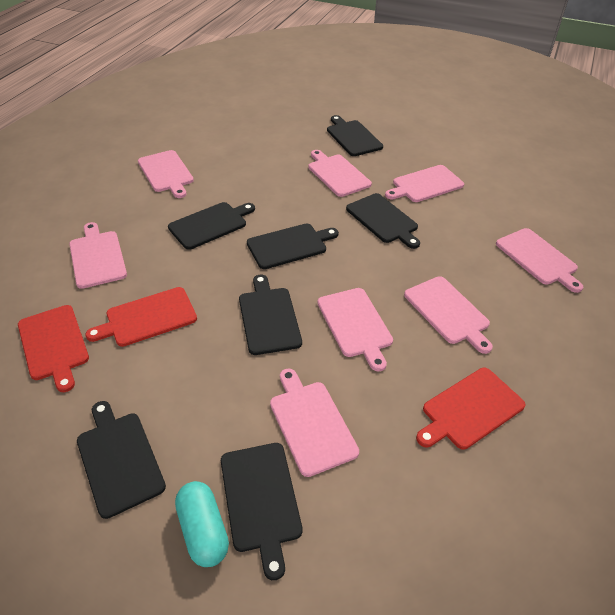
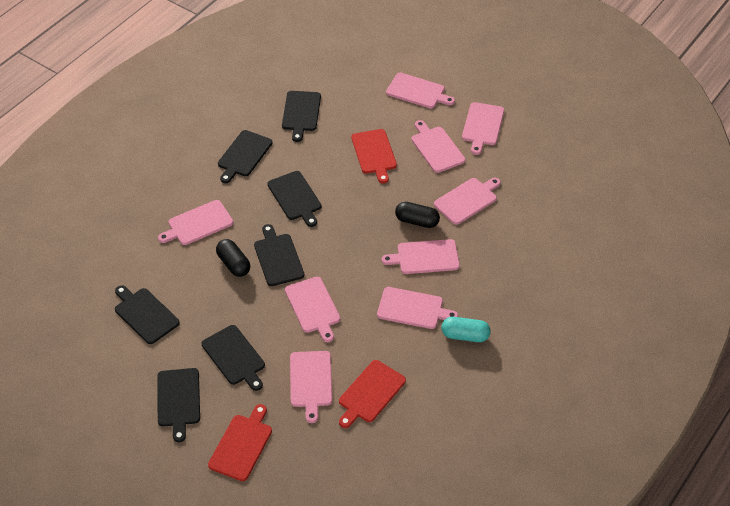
black capsule: none = 0 -> [216,239,250,277] [395,202,440,228] = 2
pink cutting board: [69,222,127,289] [138,150,194,198] [270,368,359,477] [309,150,372,197] [317,288,393,372] [385,165,464,202] [404,276,493,354] [496,228,584,293] = 8 -> [158,200,233,245] [285,277,340,342] [290,351,332,423] [377,287,458,329] [381,239,460,274] [386,73,455,108] [411,120,465,173] [434,178,501,225] [462,102,504,155] = 9

